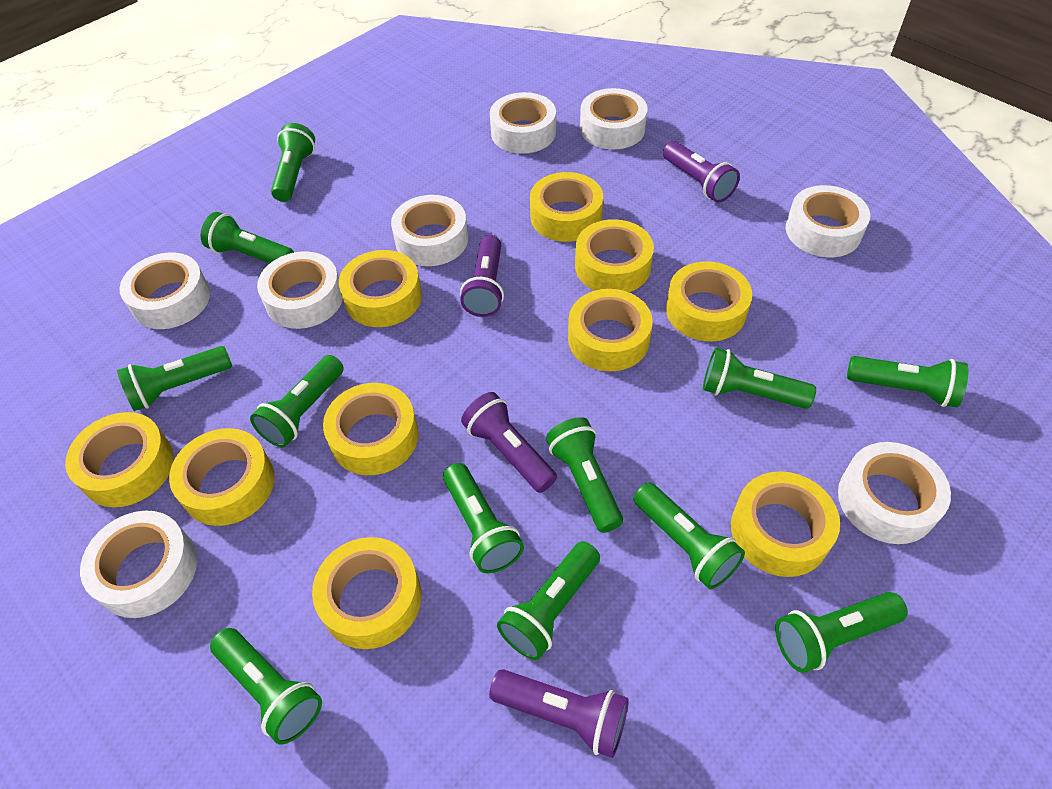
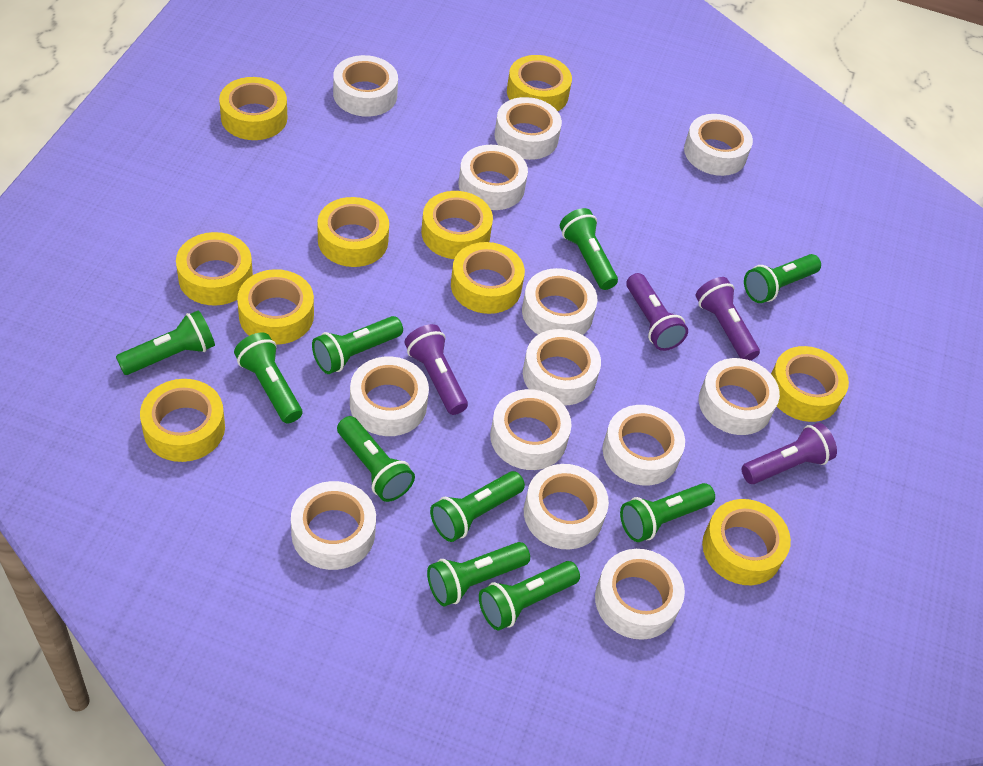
green flashlight: [117,346,232,411] [201,212,294,263] [210,628,322,745] [250,355,344,447] [271,123,315,202] [443,463,524,573] [497,542,600,660] [546,417,623,533] [634,483,745,589] [703,348,816,409] [775,592,908,673] [847,356,969,407] = 12 -> [116,310,215,375] [234,333,302,424] [312,316,403,374] [337,416,415,502] [427,542,530,606] [430,471,525,542] [479,561,580,630] [560,208,618,290] [620,483,715,542] [744,254,821,303] = 10
white tape: [80,511,197,618] [120,252,210,329] [257,251,343,329] [391,195,468,266] [490,92,556,154] [580,88,648,150] [786,185,870,257] [838,442,951,544] = 8 -> [291,481,376,570] [333,55,398,117] [350,356,429,436] [459,145,528,210] [490,389,572,470] [495,97,562,160] [522,268,597,335] [523,329,601,406] [524,464,609,549] [595,549,685,640] [603,405,685,486] [684,114,753,176] [699,358,780,435] = 13

